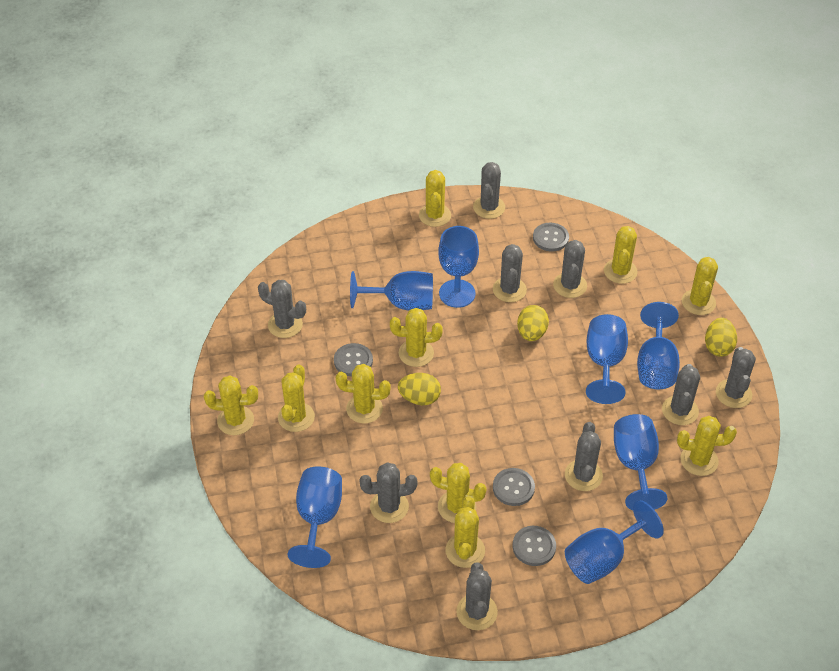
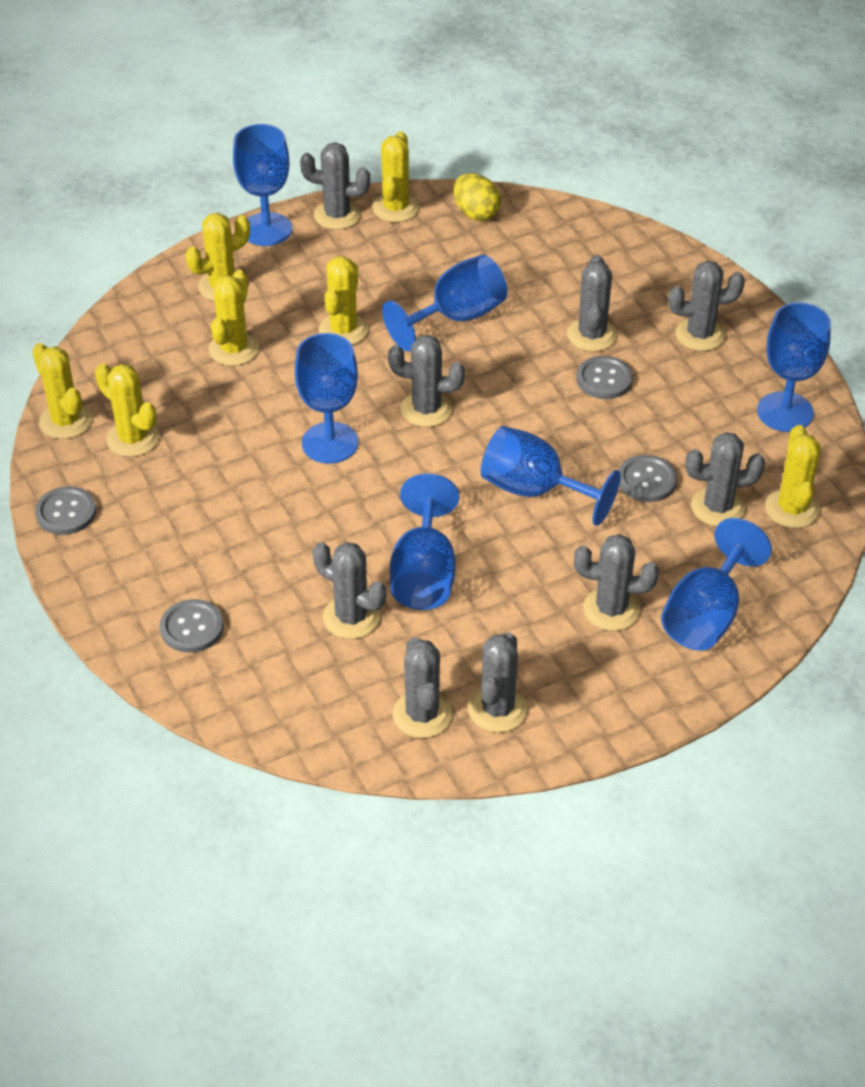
yellow cactus: [204,375,258,435] [278,364,315,432] [336,364,391,423] [390,308,443,367] [419,170,451,227] [430,463,487,523] [445,496,485,568] [604,226,638,284] [677,416,737,476] [682,257,718,315] = 10 -> [32,343,92,439] [95,363,159,457] [185,213,250,301] [209,269,259,366] [318,256,369,345] [372,131,419,222] [765,425,821,528] = 7
yellow egg: [398,373,441,405] [517,305,549,341] [705,318,737,357] = 3 -> [453,173,501,221] = 1

